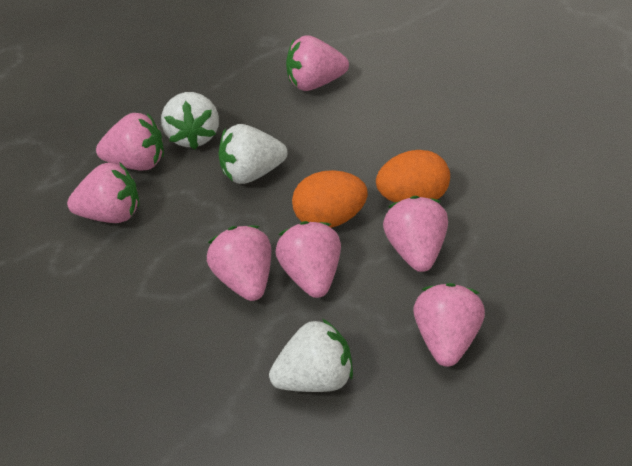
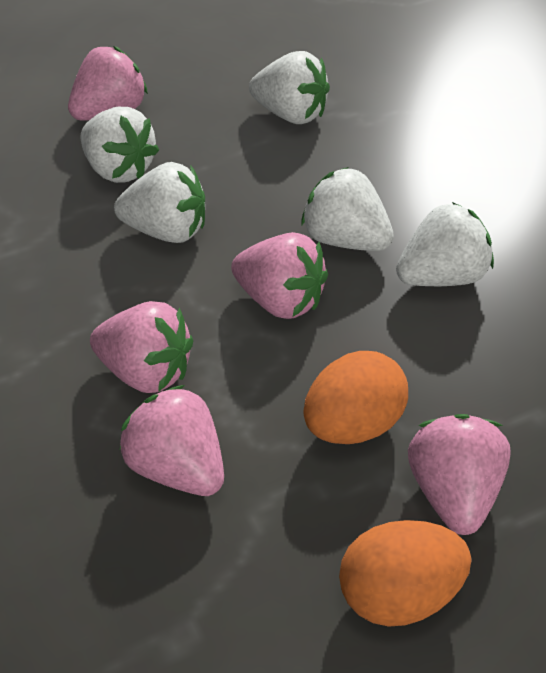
pink strawberry: [67,163,139,223] [96,113,164,170] [207,225,271,301] [275,221,341,298] [286,35,349,91] [383,196,448,272] [413,283,485,367] = 7 -> [68,46,148,121] [90,301,193,393] [120,385,224,496] [231,232,328,319] [408,414,511,535] = 5
white strawberry: [161,92,219,149] [219,124,288,184] [269,318,353,392] = 3 -> [80,107,159,183] [114,162,205,243] [249,51,330,124] [301,167,394,251] [396,202,494,286] = 5

